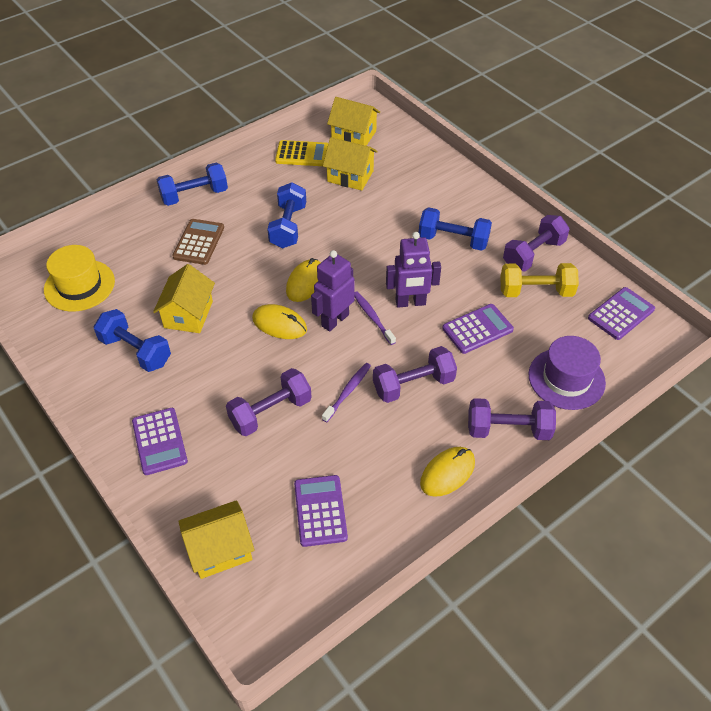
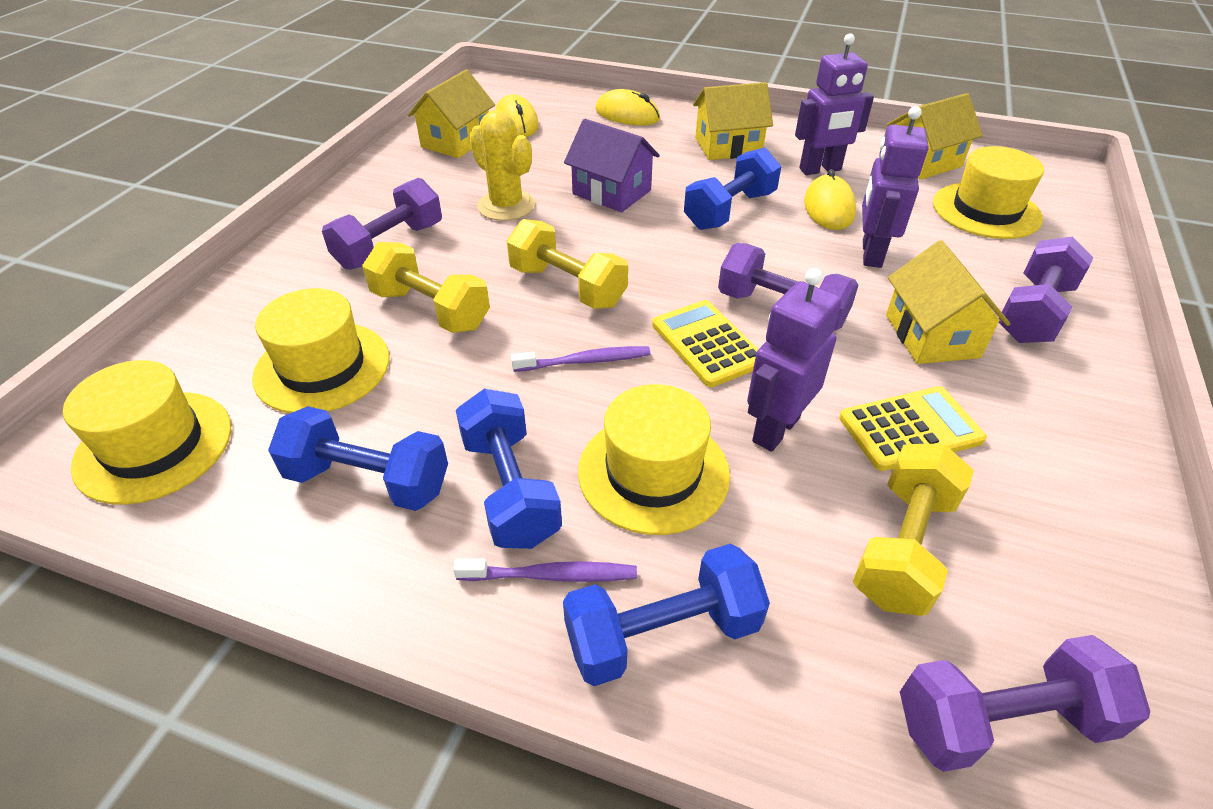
brown calculator: [172,219,224,265] = 1 -> none = 0
purple calculator: [132,408,188,475] [294,475,348,547] [442,304,514,354] [588,287,655,340] = 4 -> none = 0
purple hat: [529,336,606,410] = 1 -> none = 0
purple house: none = 0 -> [564,119,660,212] = 1
purple robot: [311,250,355,332] [386,232,441,308] = 2 -> [747,268,842,452] [795,33,874,175] [862,106,929,268] = 3
yellow cactus: none = 0 -> [469,110,535,221] = 1
yellow calculator: [275,140,328,166] = 1 -> [652,300,758,387] [839,386,987,471] = 2
yellow dumbbell: [500,263,579,297] = 1 -> [362,242,490,333] [507,219,628,309] [853,443,974,616] = 3
yellow hat: [44,245,115,312] = 1 -> [63,360,231,505] [252,288,390,413] [578,384,730,535] [933,146,1044,239] = 4

